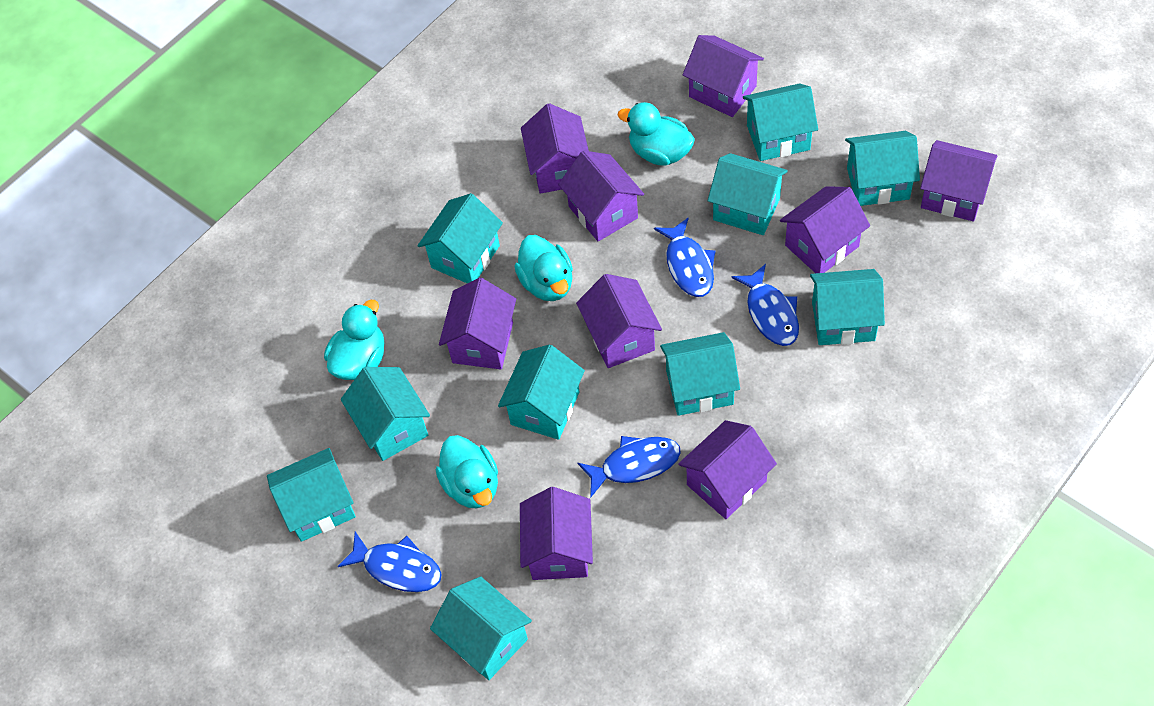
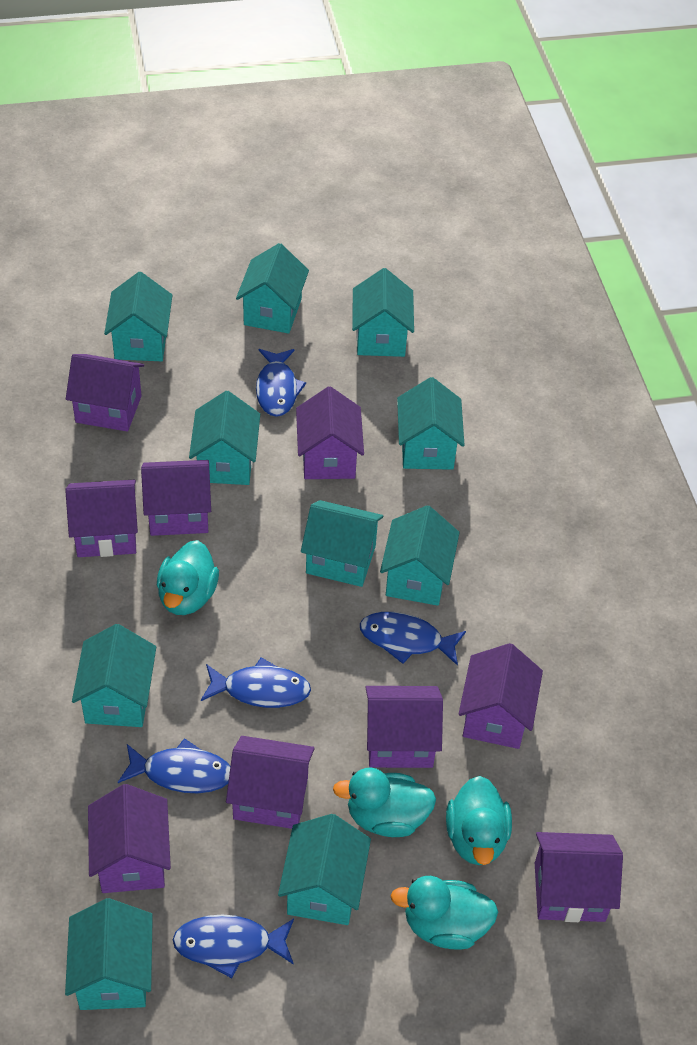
blue fish: [337,532,441,592] [578,436,681,497] [654,217,716,297] [731,264,799,346] = 4 -> [118,738,230,793] [173,915,294,978] [201,657,311,708] [256,349,306,417] [360,612,466,666] = 5

